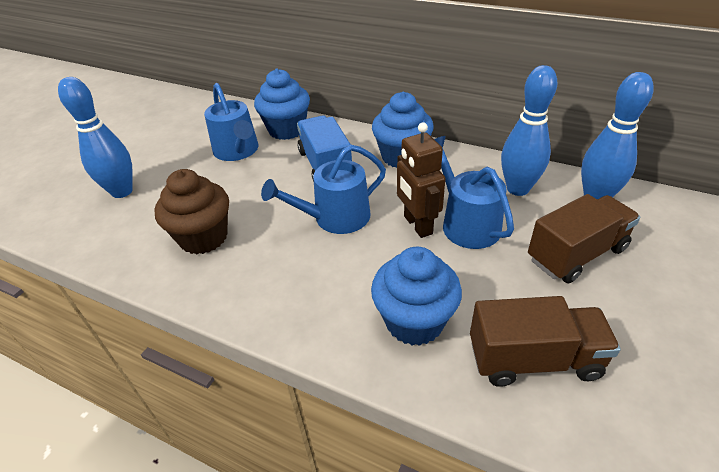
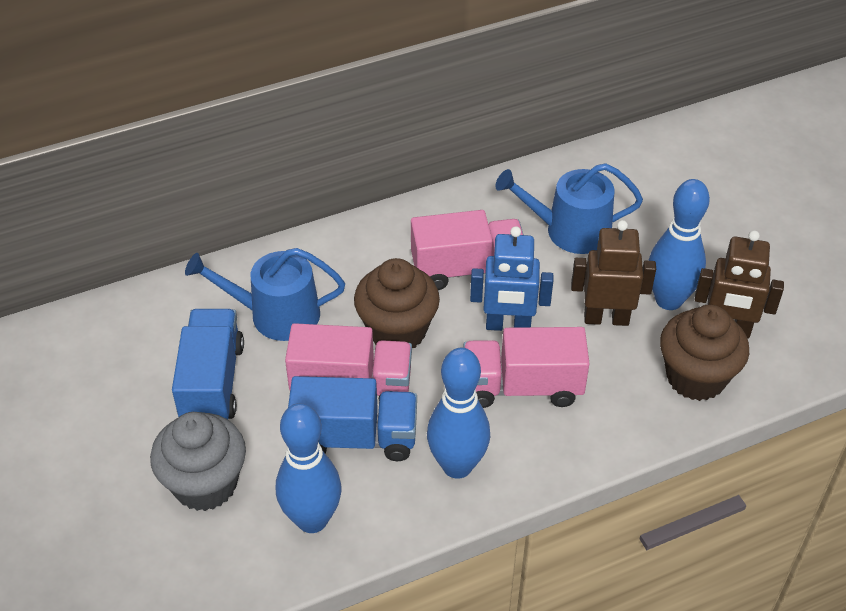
blue cupcake: [254,69,310,140] [371,247,462,346] [372,92,434,168] = 3 -> none = 0
blue robot: none = 0 -> [470,226,553,331] = 1
blue truck: [297,116,352,182] = 1 -> [172,309,244,419] [288,376,417,461] = 2
blue watering can: [204,83,258,161] [261,145,386,234] [434,136,514,249] = 3 -> [185,248,345,341] [495,163,643,254] = 2
brown cupcake: [154,169,229,255] = 1 -> [354,258,440,348] [660,305,749,401] = 2
brown robot: [397,122,445,238] = 1 -> [571,220,656,326] [695,230,784,338] = 2
brown truck: [470,296,621,387] [528,194,640,283] = 2 -> none = 0
grey cupcake: none = 0 -> [150,412,246,511] = 1
pink truck: none = 0 -> [285,323,412,398] [411,210,524,290] [463,327,590,408] = 3

